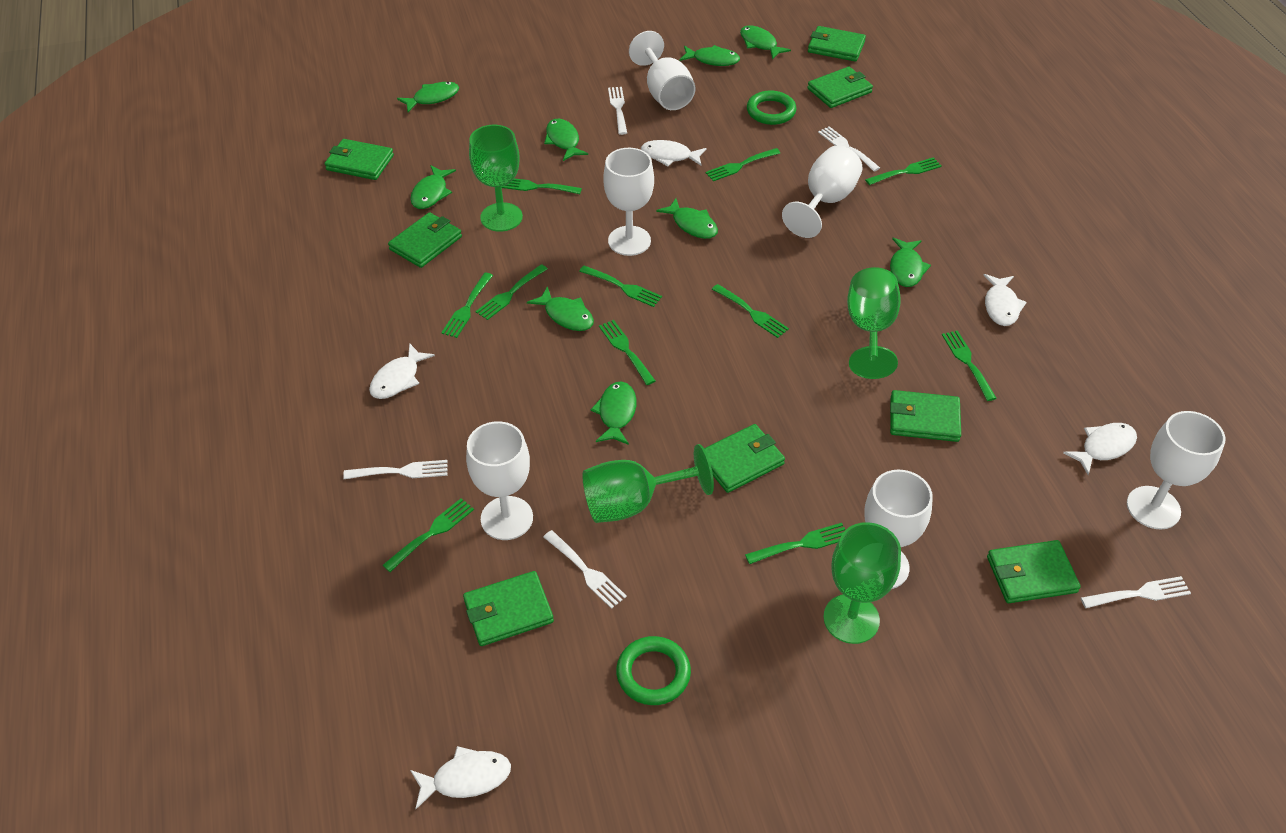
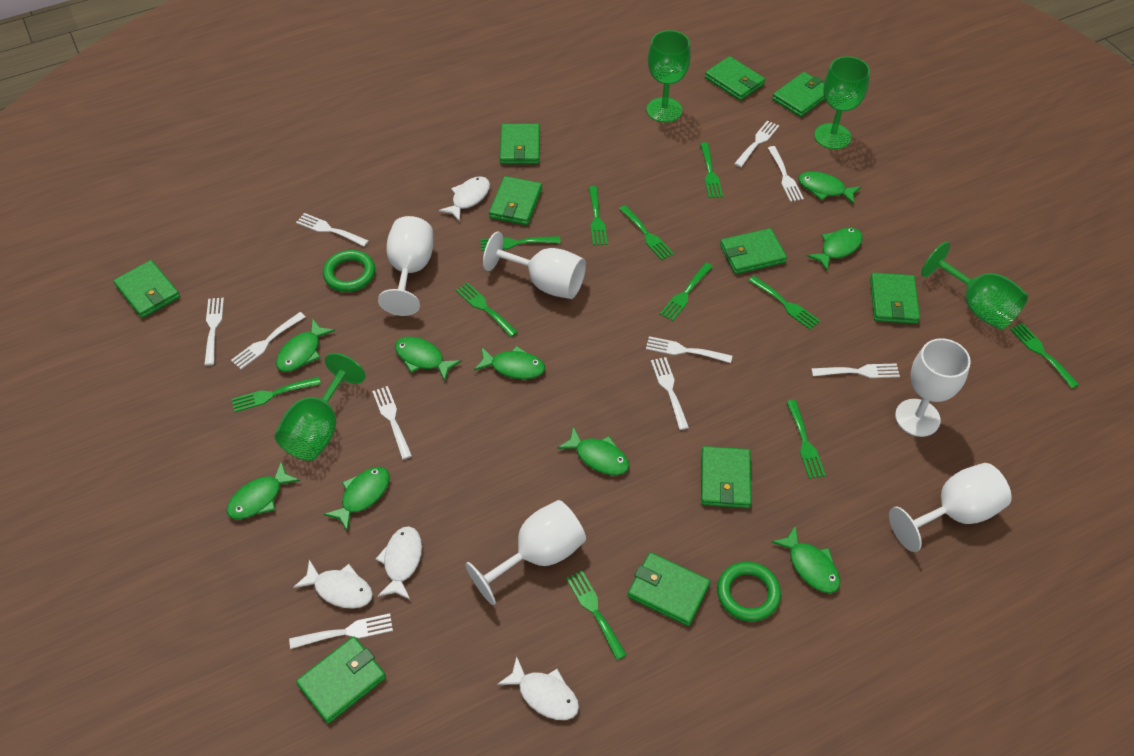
green wallet: [324,139,394,180] [388,212,462,268] [463,571,554,646] [704,424,785,493] [807,67,873,108] [808,26,866,62] [890,390,961,442] [987,540,1081,603] = 8 -> [113,260,180,318] [296,637,386,724] [489,176,542,225] [500,124,540,164] [628,552,710,626] [701,446,751,508] [705,56,765,101] [720,228,787,274] [772,72,825,117] [870,273,920,324] = 10
white fish: [369,343,435,399] [410,746,511,809] [641,140,707,166] [983,274,1027,326] [1063,423,1137,475] = 5 -> [293,560,373,609] [376,526,422,600] [439,176,490,222] [497,656,579,720] = 4
white fork: [343,460,448,479] [543,530,627,609] [608,87,627,135] [818,126,880,171] [1081,576,1191,608] = 5 -> [204,298,224,365] [231,312,306,369] [289,613,393,649] [296,213,369,247] [372,386,412,459] [646,336,732,363] [651,357,689,430] [734,120,779,167] [768,146,804,202] [811,363,900,378] = 10
white goblet: [466,421,533,540] [603,148,654,256] [629,31,695,110] [782,145,863,238] [865,469,933,589] [1127,411,1225,530] = 6 -> [378,216,433,316] [465,500,586,605] [483,231,586,299] [889,463,1011,552] [895,338,971,437] = 5

